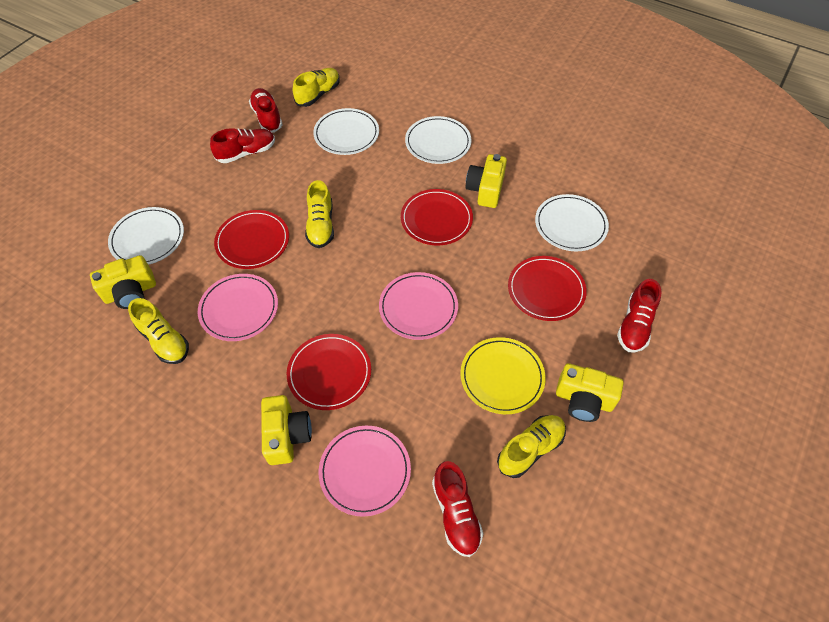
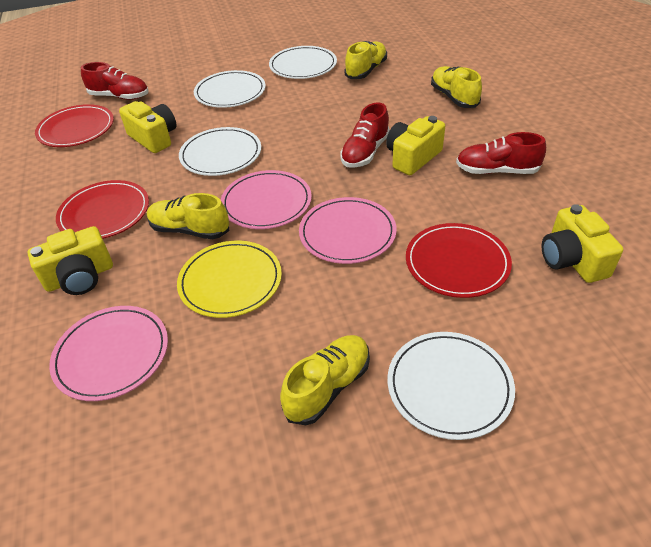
red plate: [214,210,289,269] [287,334,371,410] [401,189,473,245] [508,256,587,321] = 4 -> [35,104,114,147] [56,180,149,239] [406,223,512,298] = 3
red shoe: [210,128,275,163] [249,88,283,133] [432,461,483,557] [617,279,662,353] = 4 -> [81,62,148,100] [340,102,390,168] [456,132,546,174] = 3

